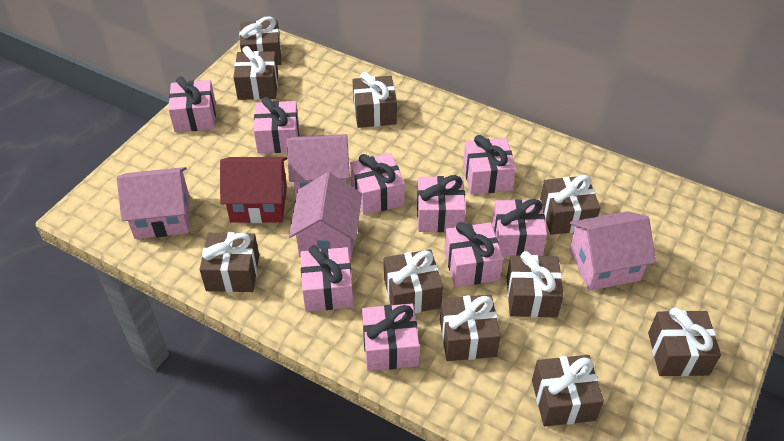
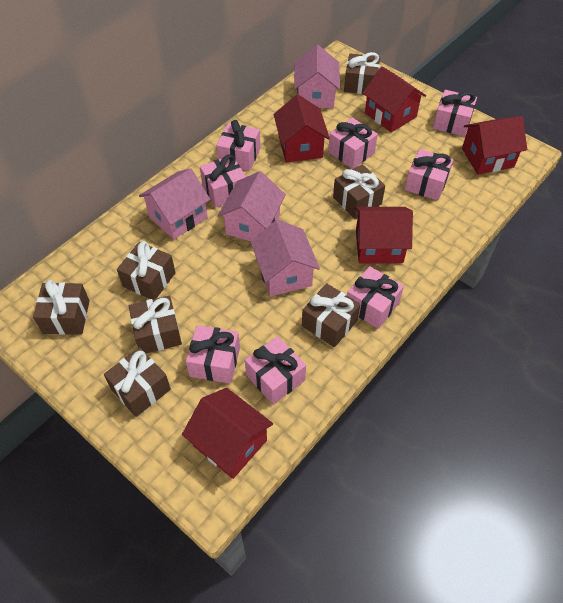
brown gift: [199,232,259,292] [234,46,278,100] [239,16,282,65] [352,72,397,128] [384,249,443,313] [440,294,501,361] [507,251,564,317] [532,355,604,427] [540,175,600,235] [648,307,721,376] = 10 -> [33,280,90,335] [104,347,171,417] [117,241,176,299] [129,296,182,354] [302,283,360,347] [333,164,385,219] [344,52,380,94] = 7
pink gift: [168,76,216,132] [254,97,299,154] [300,245,353,312] [350,153,405,215] [362,304,420,371] [417,175,466,232] [444,222,503,287] [463,135,516,194] [492,199,547,257] = 9 -> [186,325,240,383] [200,155,246,208] [216,120,260,171] [245,336,306,404] [328,117,378,169] [347,266,404,329] [405,149,453,201] [433,90,477,136] = 8
red house: [220,157,287,223] = 1 -> [182,388,273,479] [274,94,330,163] [355,207,413,263] [363,66,426,133] [462,116,527,175] = 5

